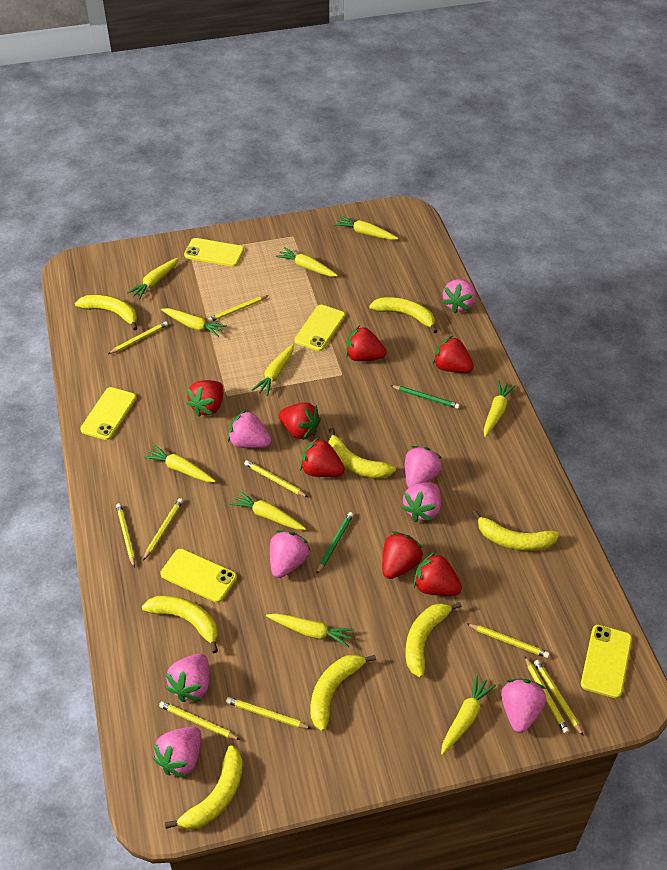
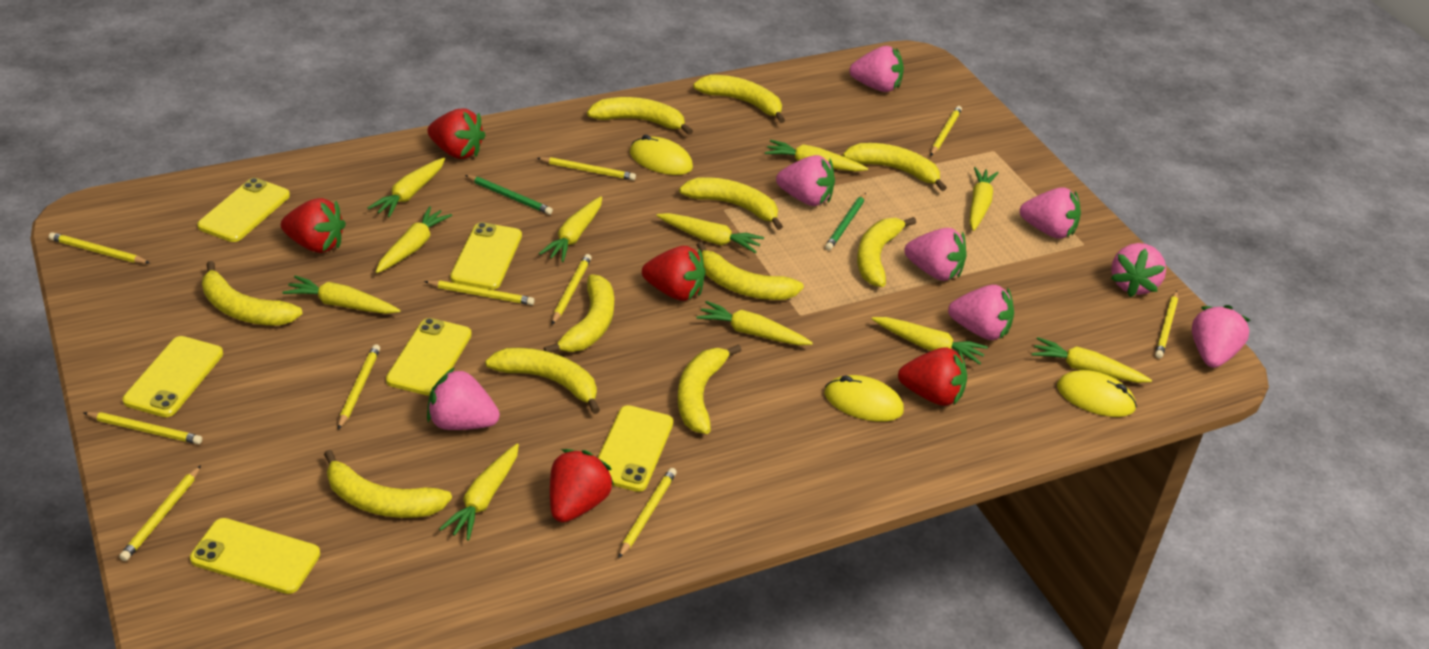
red strawberry: [186,380,224,417] [278,402,321,440] [300,438,345,477] [346,326,386,361] [382,531,424,579] [413,552,462,596] [433,336,474,373] = 7 -> [281,198,346,253] [427,109,486,159] [550,449,614,522] [642,246,705,301] [898,347,967,406] = 5
yellow banana: [75,295,138,331] [142,596,218,653] [165,745,243,829] [311,654,376,731] [329,428,396,479] [369,297,438,333] [406,602,462,678] [472,510,560,551] = 8 -> [202,261,303,326] [324,450,452,518] [485,348,600,414] [543,274,614,353] [587,97,693,135] [678,344,742,434] [679,177,783,230] [693,75,785,123] [697,242,804,300] [843,143,947,191] [857,217,916,287] = 11
yellow carrot: [127,258,179,300] [143,445,216,482] [161,308,227,337] [229,491,306,530] [252,344,294,396] [266,613,354,647] [276,247,338,277] [334,216,398,240] [441,675,496,755] [484,381,516,437] = 10 -> [283,276,400,314] [368,158,445,218] [376,206,452,273] [439,444,519,541] [539,196,602,262] [656,213,764,253] [696,301,813,345] [765,140,868,172] [872,317,988,365] [969,167,999,231] [1032,337,1152,383] = 11
yellow mouse: none = 0 -> [630,135,693,175] [824,375,904,422] [1057,370,1137,417] = 3
yellow phone: [80,387,137,440] [161,549,237,603] [184,238,244,267] [294,305,345,351] [581,625,632,698] = 5 -> [123,336,223,417] [190,518,320,594] [197,178,290,242] [386,318,472,396] [450,222,522,290] [598,405,673,492] = 6

